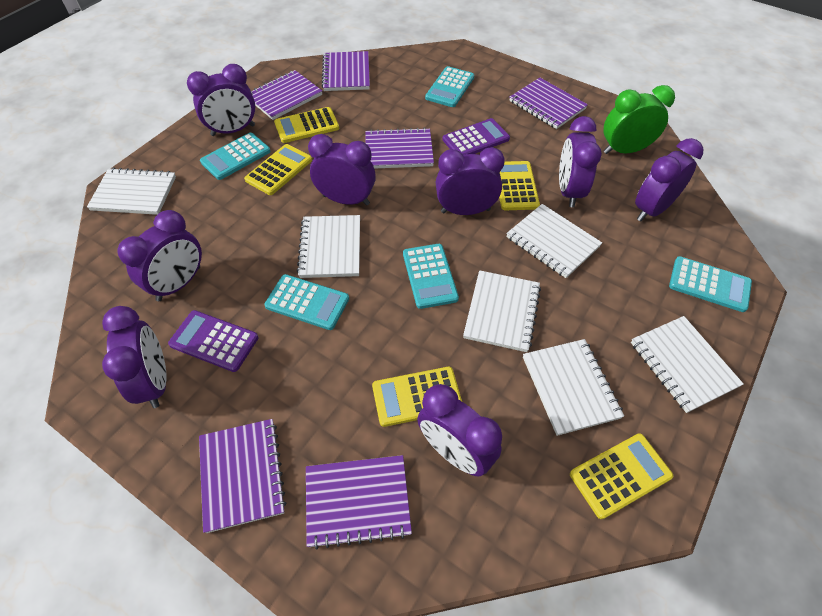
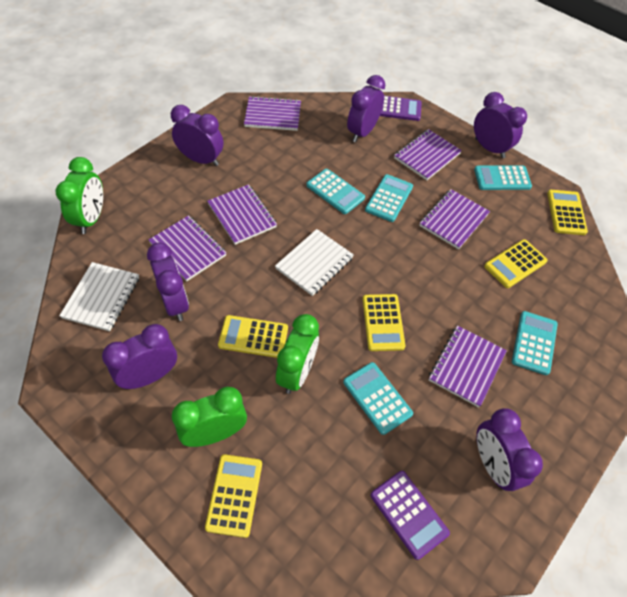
green clock: [604,85,675,154] = 1 -> [56,157,103,234] [172,387,247,447] [276,314,319,394] = 3
purple clock: [102,306,167,408] [117,210,202,301] [187,64,255,136] [308,134,376,206] [417,384,502,476] [436,147,505,215] [559,116,602,207] [635,138,703,221] = 8 -> [102,324,177,389] [147,242,189,321] [171,105,223,166] [347,75,385,142] [474,92,527,158] [476,408,543,491] = 6
white notebook: [87,168,176,215] [297,215,360,278] [463,270,541,352] [506,204,602,278] [523,339,624,436] [631,316,744,413] = 6 -> [59,262,139,331] [275,229,354,296] = 2

